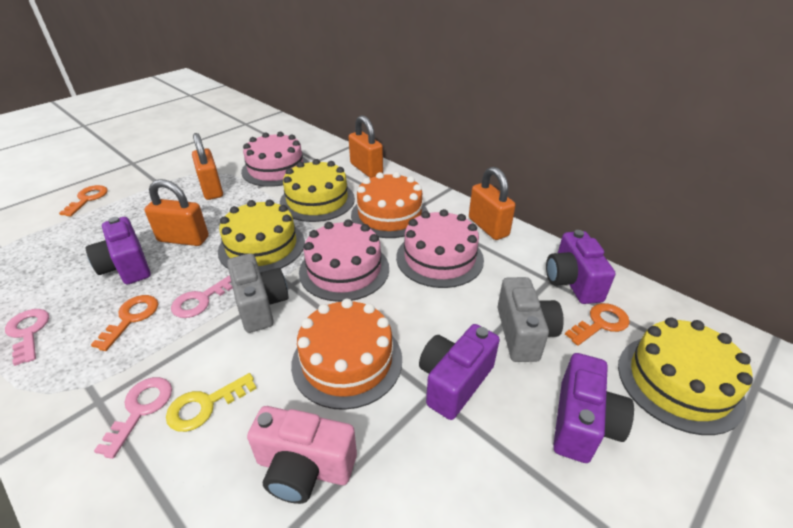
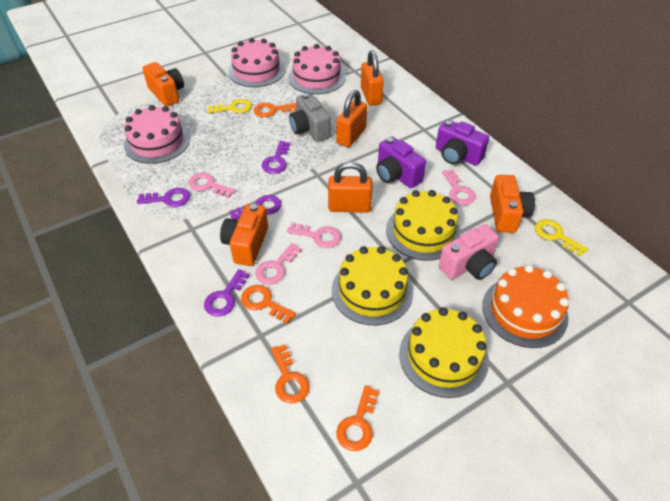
grey camera: [227,254,289,333] [498,277,564,362] = 2 -> [289,93,331,142] = 1
orange cake: [291,299,402,410] [351,172,428,238] = 2 -> [482,265,569,348] = 1
orange camera: none = 0 -> [142,62,184,106] [220,204,268,266] [490,175,535,233] = 3
orange key: [59,185,108,216] [91,295,158,351] [565,303,630,346] = 3 -> [241,285,296,324] [254,103,297,117] [271,344,310,403] [336,385,379,451] = 4
orange padlock: [144,179,209,246] [192,133,223,200] [349,115,383,178] [469,167,516,240] = 4 -> [328,162,372,213] [336,90,367,147] [361,50,384,106] = 3
pink key: [5,309,49,366] [94,377,172,459] [171,275,233,318] = 3 -> [189,173,236,198] [255,243,302,285] [287,223,341,248] [442,169,476,205] = 4
purple camera: [86,217,151,284] [419,324,500,420] [546,230,616,304] [553,353,634,463] = 4 -> [376,137,426,188] [436,120,489,166] = 2
purple key: none = 0 -> [137,188,190,207] [204,269,250,316] [229,195,282,220] [262,141,290,174] = 4
yellow key: [166,373,257,432] = 1 -> [207,99,252,113] [535,219,588,256] = 2

